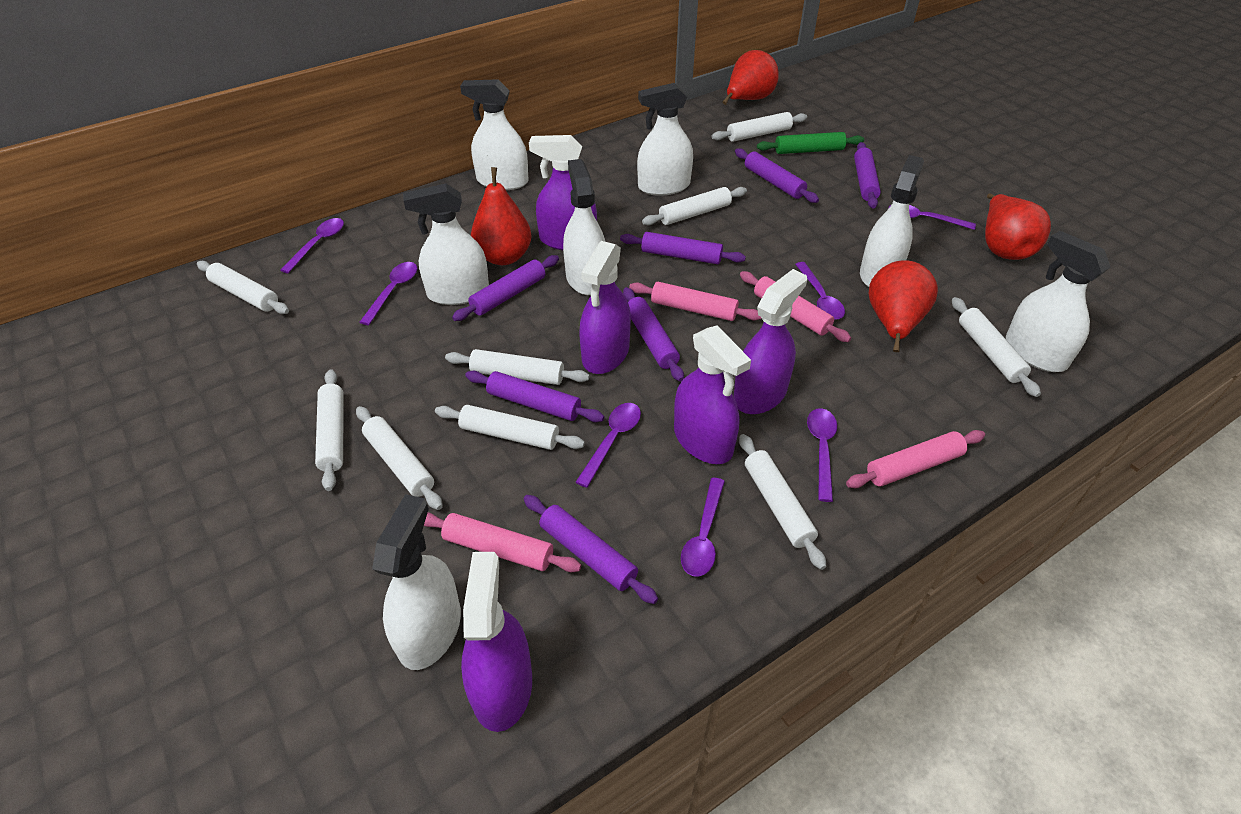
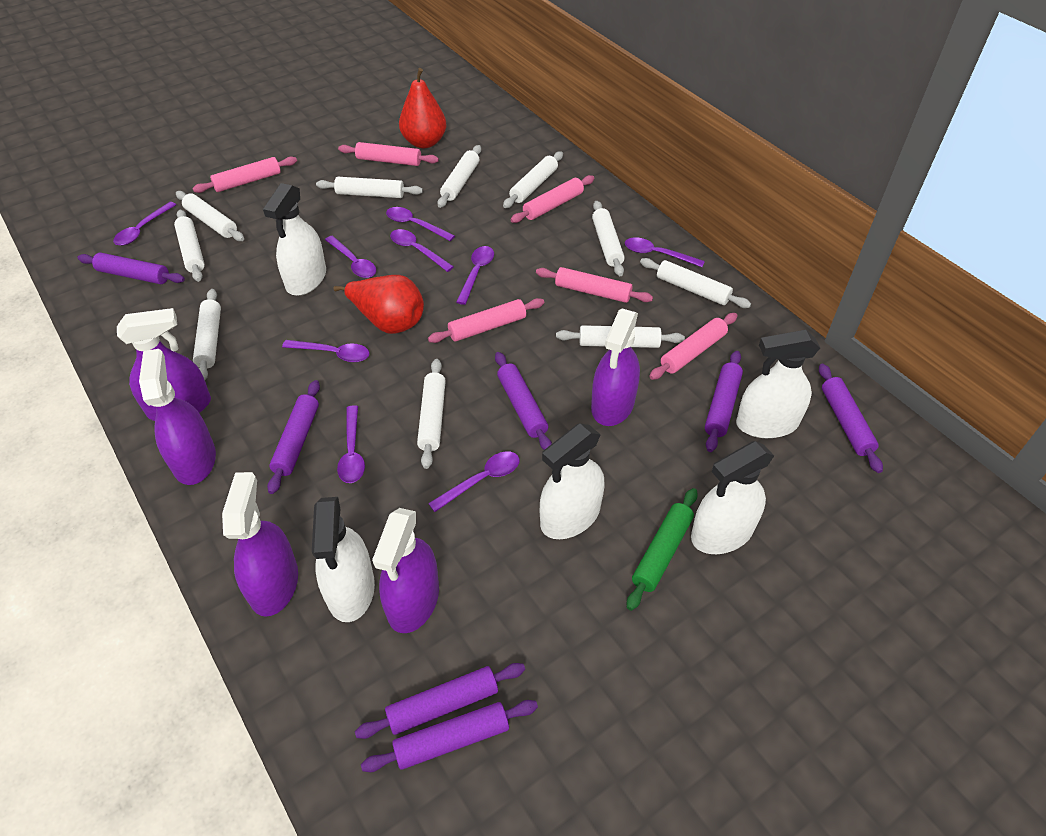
pink rolling pin: [424,512,582,573] [629,282,761,321] [740,271,851,342] [846,430,985,488] = 4 -> [193,157,297,193] [338,142,439,166] [428,298,544,343] [510,175,595,223] [536,267,653,303] [649,313,738,380] = 6
purple spoon: [280,218,344,273] [360,262,417,325] [576,403,641,488] [681,478,725,577] [795,262,845,320] [807,408,837,502] [888,205,976,230] = 7 -> [113,202,176,246] [282,340,369,362] [325,236,376,278] [337,405,365,483] [386,207,455,241] [390,229,454,272] [428,451,519,512] [456,246,494,305] [625,237,705,267] = 9
red pear: [471,167,532,265] [722,50,779,105] [869,260,938,352] [985,193,1051,260] = 4 -> [333,275,424,334] [399,68,446,148] = 2
white rolling pin: [197,261,289,314] [315,369,344,491] [356,406,443,510] [435,405,585,450] [445,349,590,385] [642,187,747,226] [711,112,807,142] [739,434,826,570] [952,297,1041,397] = 9 -> [174,210,205,282] [176,191,244,241] [193,289,221,380] [316,177,423,198] [417,359,446,469] [437,145,481,208] [503,151,563,208] [556,325,685,348] [592,201,625,276] [640,258,751,308] = 10
white spray bottle: [372,494,461,670] [403,184,489,305] [460,79,529,190] [563,159,605,295] [637,83,693,196] [860,155,924,287] [1006,231,1110,372] = 7 -> [263,183,326,296] [312,497,375,622] [540,423,604,539] [691,441,774,554] [736,330,820,438] = 5

